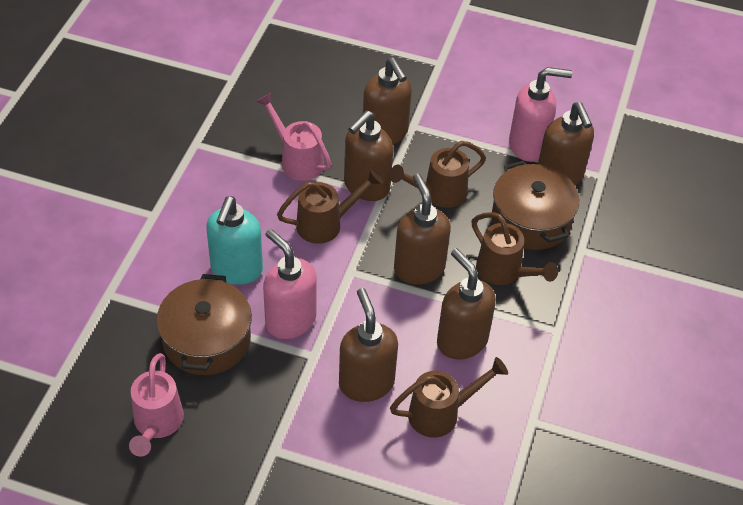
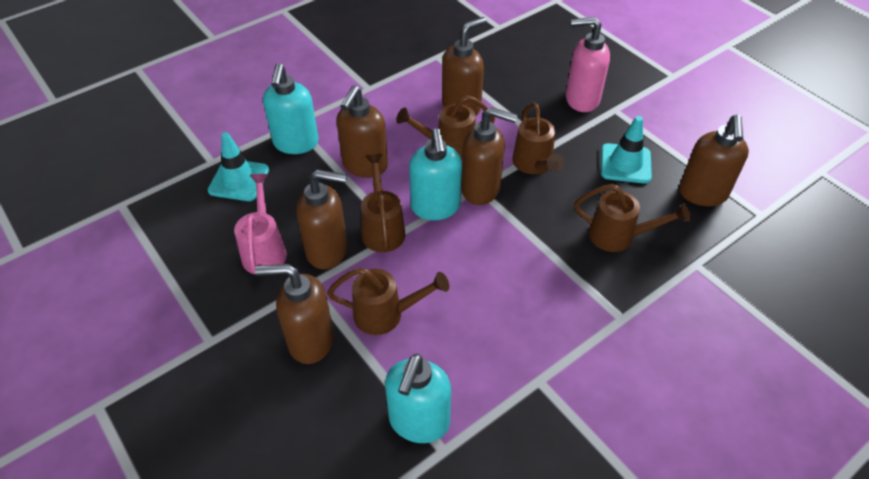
brown pot: [157,274,252,375] [492,161,579,250] = 2 -> none = 0
brown watering can: [277,169,383,244] [389,141,486,208] [390,357,508,438] [472,212,558,285] = 4 -> [327,268,449,335] [361,154,405,252] [396,95,495,160] [512,103,565,174] [574,184,690,252] = 5
pink soap dispenser: [263,229,316,339] [509,67,572,162] = 2 -> [566,17,610,112] = 1
pink watering can: [129,353,184,457] [256,93,332,181] = 2 -> [234,174,287,275] = 1
turquoise soap dispenser: [206,196,263,285] = 1 -> [263,63,318,154] [385,354,451,443] [409,128,462,220] = 3
turquoise traffic cone: none = 0 -> [208,132,269,201] [601,116,652,184] = 2

